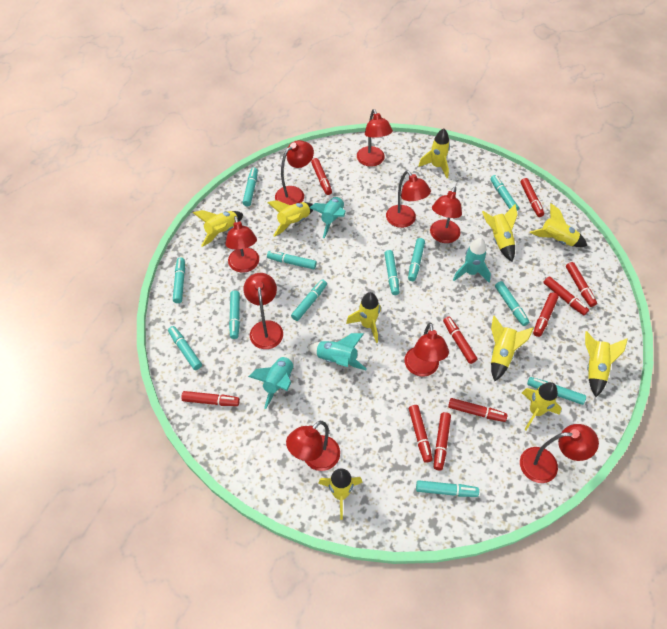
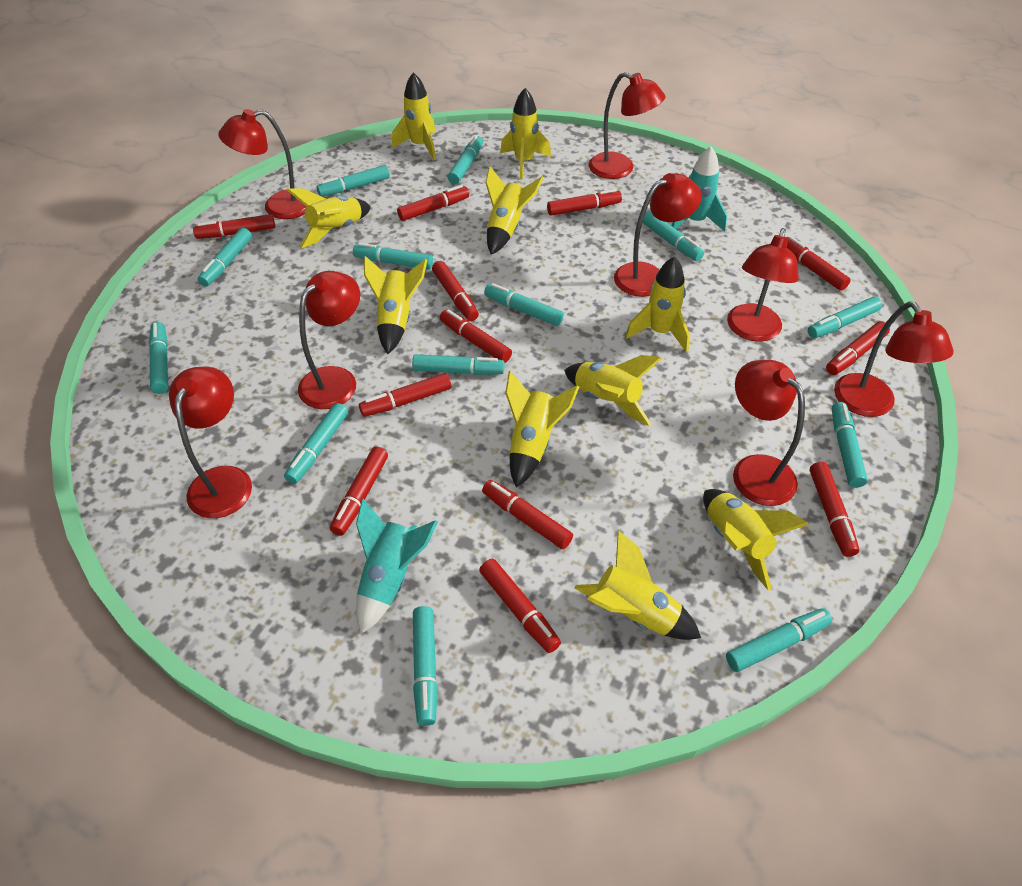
red lamp: [226,216,259,273] [243,273,283,349] [275,140,314,205] [286,421,340,471] [357,109,393,167] [386,171,431,228] [405,322,449,377] [430,186,462,243] [520,424,599,483] = 9 -> [169,367,252,518] [219,109,306,219] [298,271,360,409] [589,72,665,179] [614,173,702,297] [727,228,799,342] [733,360,805,506] [834,301,954,417] = 8
red marker: [181,391,240,406] [311,158,332,195] [409,405,433,463] [434,412,451,470] [443,316,477,364] [448,398,507,422] [520,178,544,217] [533,292,559,337] [543,276,589,315] [566,262,597,307] = 10 -> [193,214,275,239] [330,446,388,536] [359,373,451,417] [397,185,469,221] [432,261,479,321] [440,309,512,363] [479,559,561,653] [482,480,573,549] [547,189,622,216] [787,236,851,291] [809,462,860,557] [826,321,890,375] = 12
turquoise marker: [168,326,202,370] [173,257,185,303] [229,290,240,339] [243,168,258,206] [267,251,317,269] [291,279,327,321] [384,250,399,295] [408,238,425,281] [416,480,479,497] [490,175,519,211] [495,281,529,326] [527,377,586,405] = 12 -> [149,322,168,394] [198,228,252,287] [284,403,348,484] [316,165,390,196] [353,243,433,270] [412,354,505,375] [413,606,438,726] [448,135,483,184] [484,283,564,326] [642,211,704,261] [726,608,832,672] [808,296,882,338] [832,402,868,488] = 13
turquoise rocket: [248,354,294,409] [307,333,367,370] [310,196,346,238] [453,238,491,282] = 4 -> [356,499,438,634] [672,146,727,232] = 2

